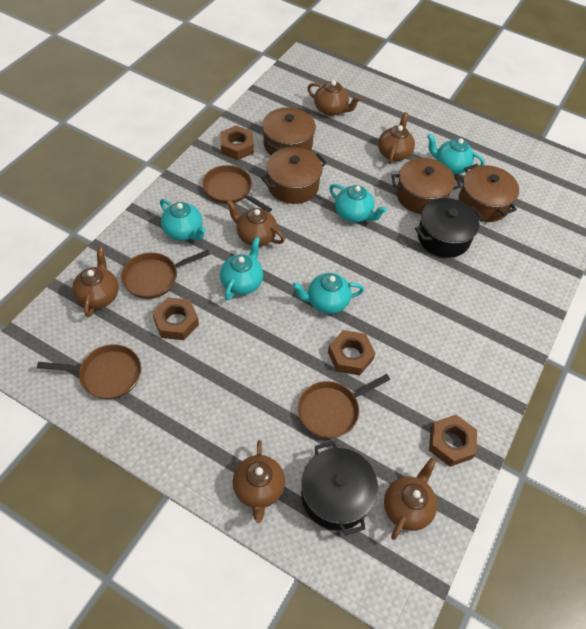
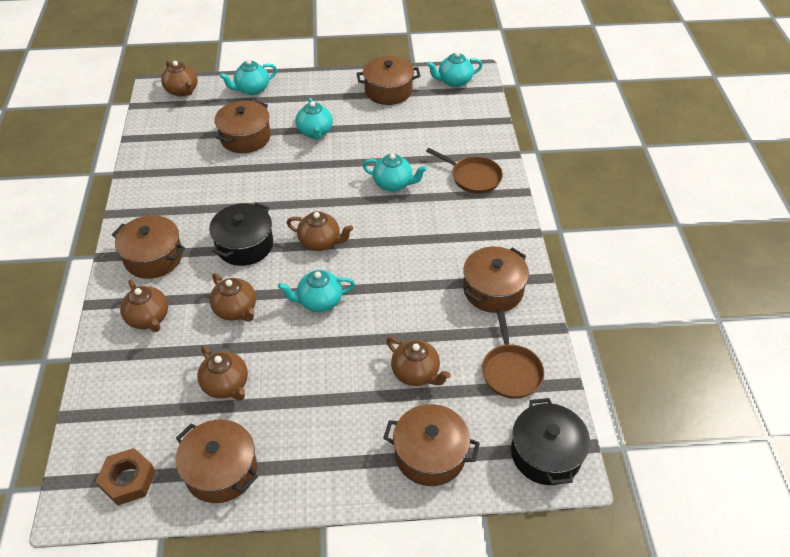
brown nut: [152,297,199,340] [220,125,254,160] [328,330,375,375] [429,415,477,467] = 4 -> [96,448,155,505] = 1
brown pan: [37,344,141,399] [121,250,210,299] [202,165,272,212] [298,374,390,438] = 4 -> [426,148,503,194] [482,309,544,399] = 2
brown pot: [261,147,327,204] [262,107,316,155] [391,158,461,214] [458,164,519,222] = 4 -> [112,215,185,279] [176,420,258,503] [215,100,271,153] [357,56,421,105] [383,404,480,486] [463,247,529,313] = 6

